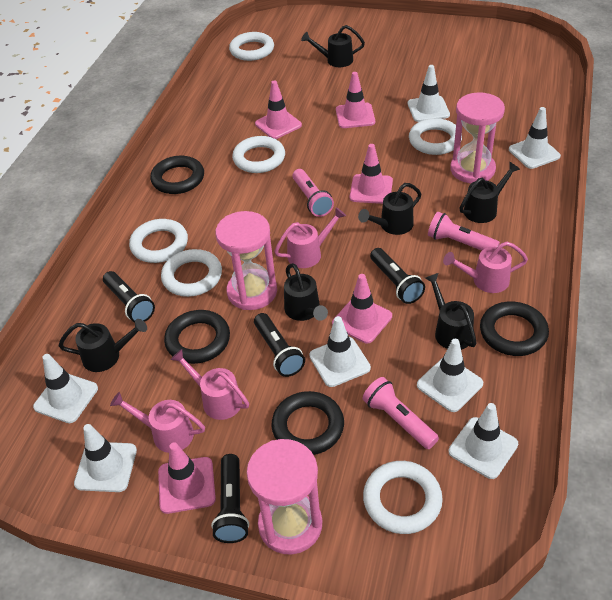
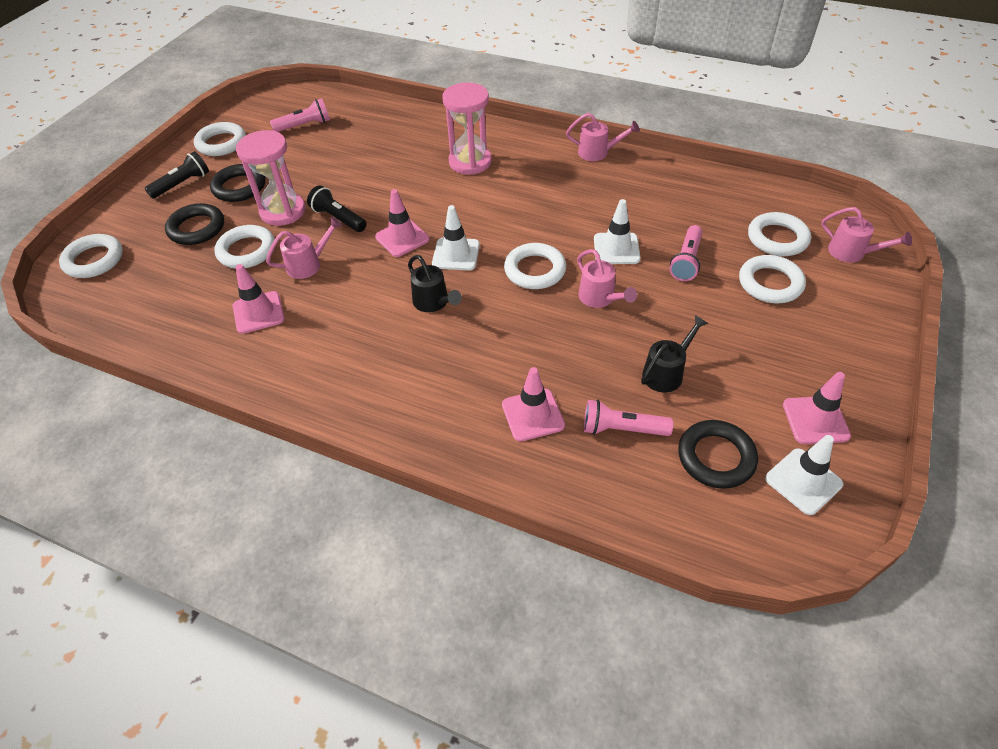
black flashlight: [103,271,155,322] [211,454,249,543] [254,313,305,377] [370,248,425,304] = 4 -> [145,151,209,199] [307,185,367,232] = 2
black ring: [150,156,204,194] [164,310,230,364] [272,391,344,455] [480,301,549,356] = 4 -> [165,203,224,245] [210,164,265,202] [678,420,758,489] = 3
black watering can: [59,319,147,372] [284,263,328,321] [301,25,365,67] [358,183,421,235] [425,273,476,350] [460,162,520,223] = 6 -> [408,255,462,312] [641,315,709,392] = 2
pink hourglass: [215,211,277,310] [247,439,322,554] [450,92,505,183] = 3 -> [236,130,306,226] [442,82,492,175] = 2
pink traffic cone: [158,442,216,514] [255,80,302,139] [332,274,392,343] [336,72,375,128] [350,144,393,204] = 5 -> [233,264,285,334] [375,189,429,257] [502,367,565,441] [783,372,851,444] = 4
white traffic cone: [33,354,98,423] [74,424,137,492] [309,316,371,387] [408,65,450,122] [417,339,483,412] [449,403,518,479] [509,107,561,169] = 7 -> [432,205,480,270] [594,199,640,264] [765,435,843,515] = 3

